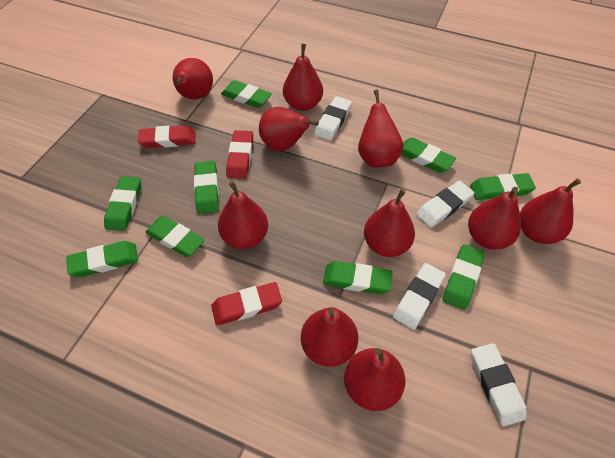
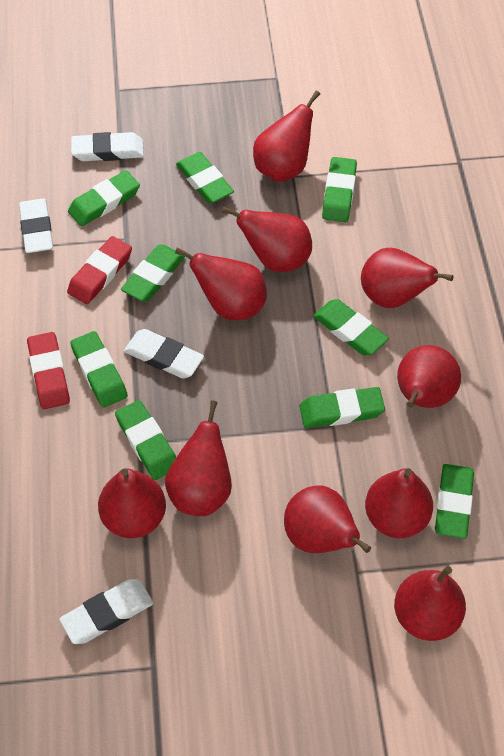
red eraser: [138,125,196,148] [211,282,282,325] [226,130,253,179] = 3 -> [27,332,70,409] [67,236,132,304] = 2

